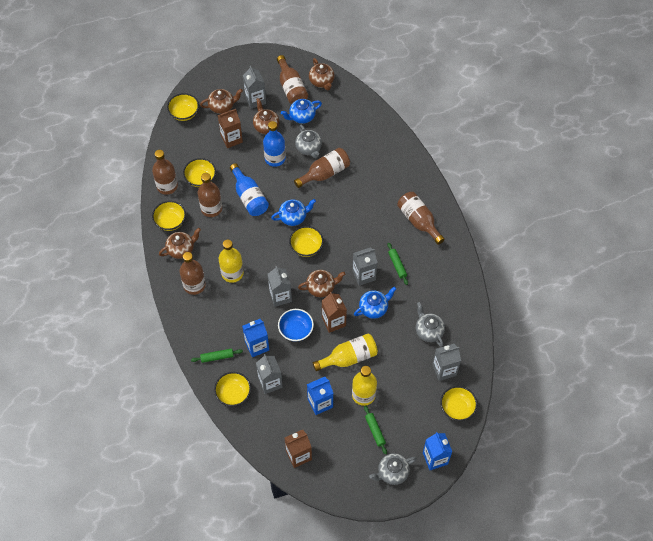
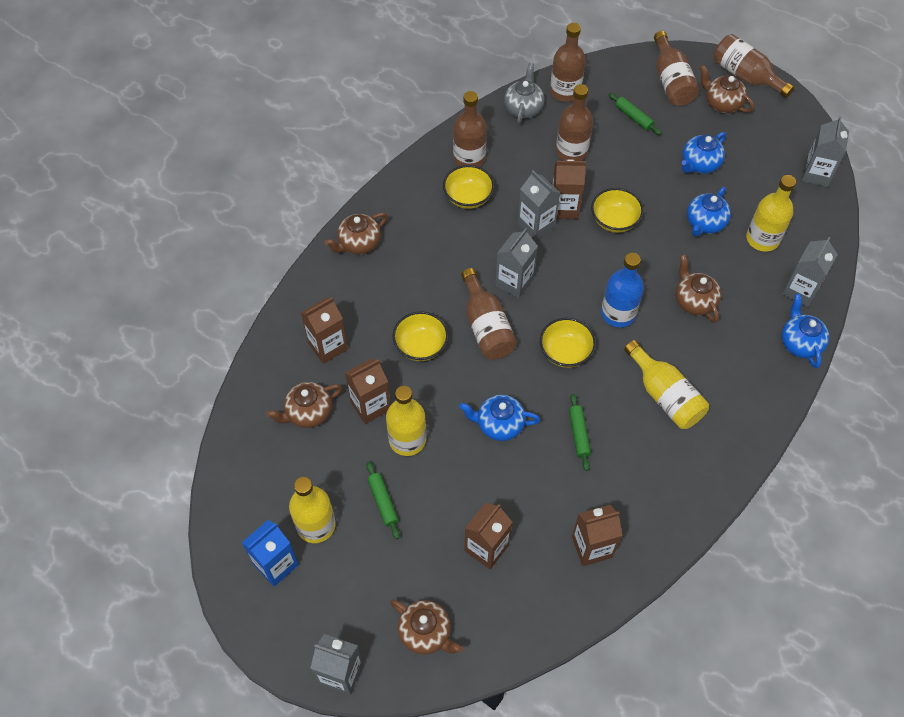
blue bottle: [230,163,269,216] [263,121,286,167] = 2 -> [601,253,644,327] = 1
blue bowl: [278,309,314,342] = 1 -> none = 0
blue carton: [242,319,269,357] [307,377,333,415] [423,432,452,470] = 3 -> [241,520,299,587] = 1
blue teapot: [271,199,316,226] [281,99,322,124] [354,287,396,319] = 3 -> [459,395,540,441] [682,132,726,174] [687,187,731,237] [782,294,829,368] = 4
brown carton: [218,109,243,148] [285,430,312,468] [322,292,347,333] = 3 -> [301,297,348,364] [345,358,390,424] [464,503,512,569] [552,160,586,219] [572,505,622,566] = 5
grey teapot: [295,124,322,158] [369,453,417,485] [416,302,445,347] = 3 -> [504,63,544,124] = 1
yellow bottle: [219,240,244,283] [313,334,378,371] [352,366,377,406] = 3 -> [289,477,336,543] [386,386,426,456] [624,340,709,429] [746,175,796,252] = 4
yellow bowl: [152,201,186,231] [167,93,199,121] [183,158,216,187] [214,372,251,406] [289,226,323,257] [440,386,477,421] = 6 -> [393,311,449,361] [443,165,494,209] [540,318,596,368] [591,188,644,233] = 4

